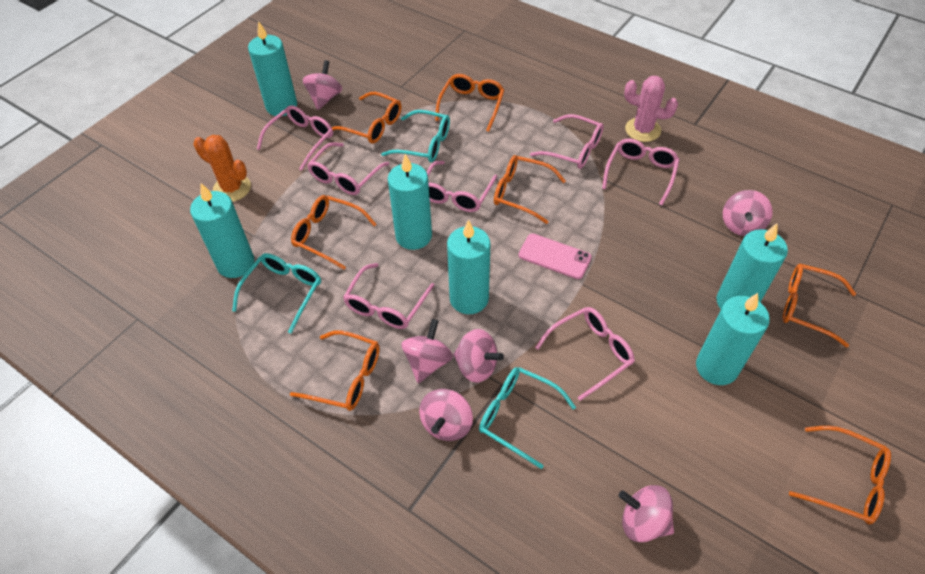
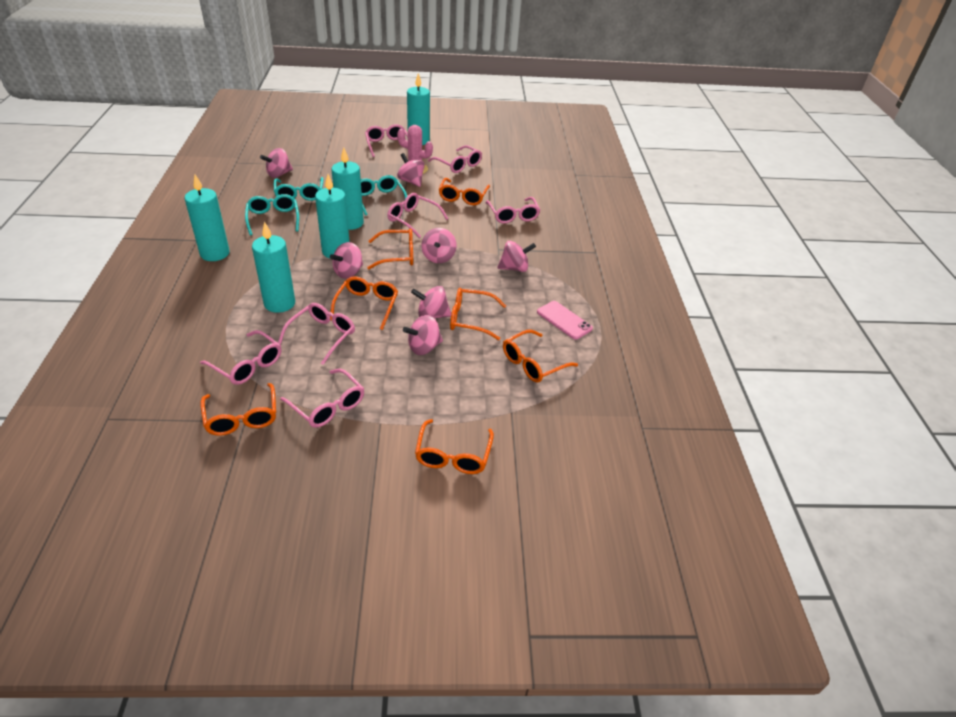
orange cactus: [193,135,251,202] = 1 -> none = 0
pink spinning top: [303,60,342,110] [401,319,453,383] [419,389,473,441] [453,329,504,383] [619,485,674,543] [723,190,773,236] = 6 -> [260,148,293,178] [330,242,363,279] [397,153,425,187] [403,315,443,355] [411,286,451,318] [422,228,456,263] [497,241,536,272] = 7
turquoise candle: [190,183,255,278] [248,21,297,116] [388,154,432,250] [447,219,490,314] [696,293,770,385] [717,223,788,309] = 6 -> [184,175,230,261] [252,221,295,313] [315,174,350,258] [332,148,364,230] [407,73,430,145] = 5

